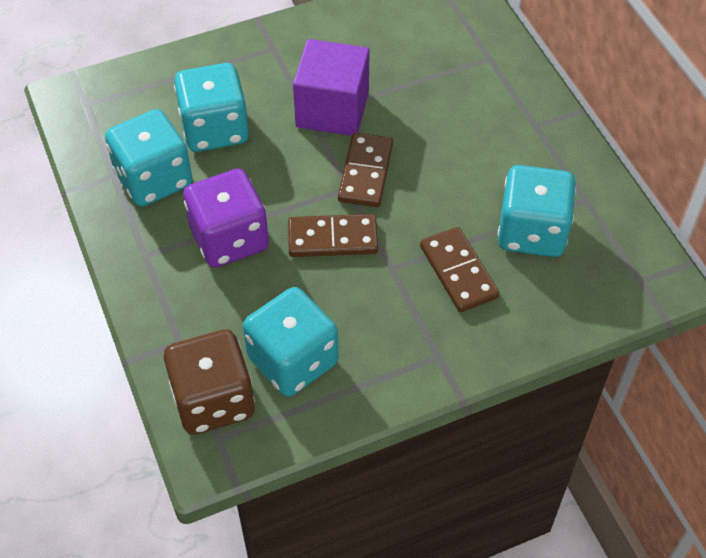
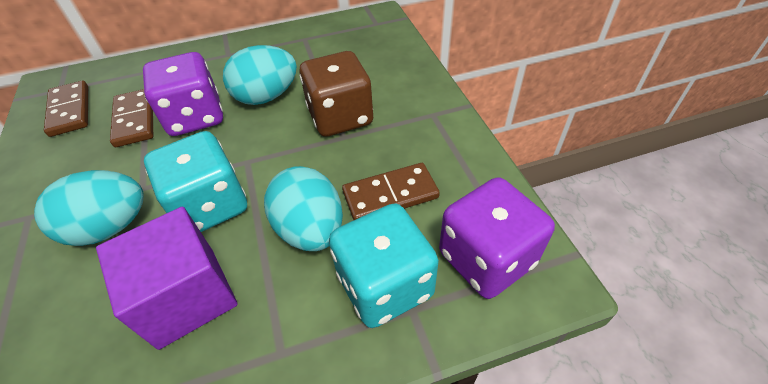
purple dice: [183,169,269,268] = 1 -> [143,52,223,136] [439,177,555,299] = 2
turquoise dice: [105,109,192,207] [174,63,249,152] [243,287,339,397] [498,165,576,257] = 4 -> [144,131,247,232] [329,203,439,328] = 2
turquoise egg: none = 0 -> [34,170,144,246] [223,45,297,105] [264,166,343,251] = 3

